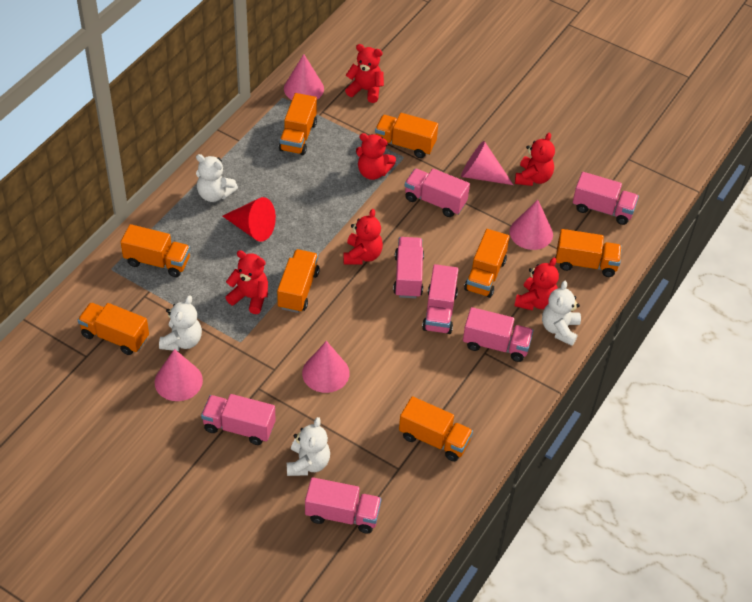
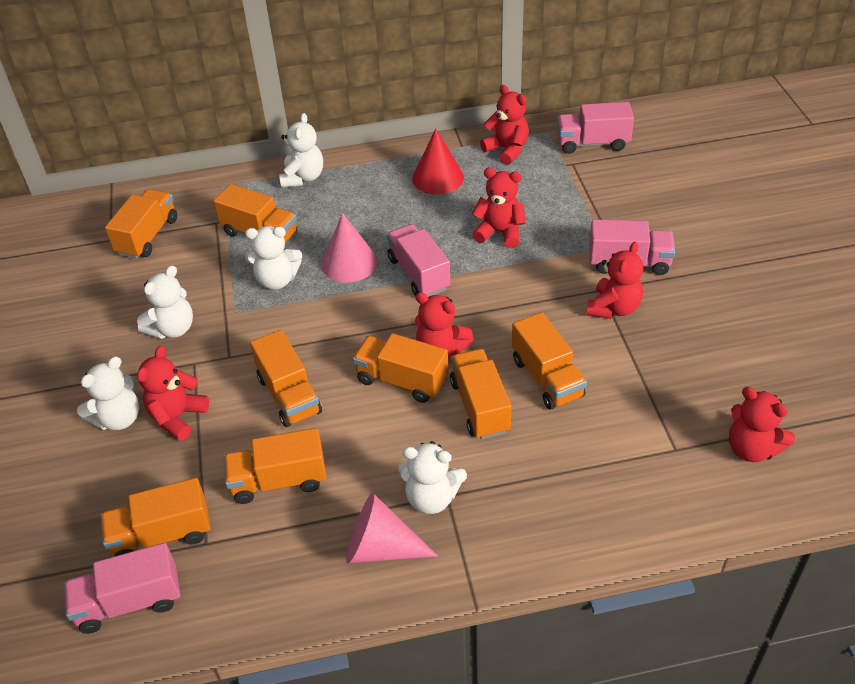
pink cone: [155,349,203,401] [284,54,324,100] [302,341,350,393] [461,141,513,185] [510,200,553,250] = 5 -> [321,213,377,282] [346,493,438,564] = 2
pink truck: [201,394,276,445] [305,477,381,534] [393,237,424,298] [405,169,470,217] [422,264,458,334] [463,307,533,362] [573,172,639,225] = 7 -> [64,543,180,634] [387,224,450,297] [557,102,634,154] [589,220,675,275] = 4
white teddy bear: [159,295,202,351] [196,154,238,202] [287,417,330,476] [542,281,581,346] = 4 -> [77,357,139,430] [137,265,193,339] [245,226,302,290] [279,113,323,188] [398,441,467,514] = 5

